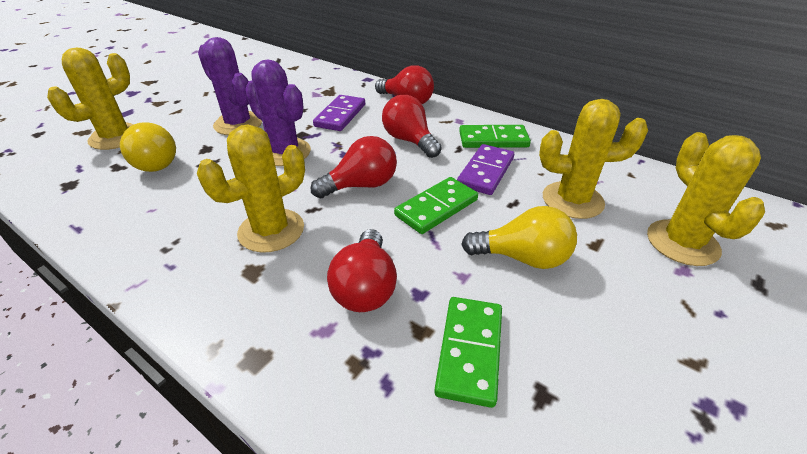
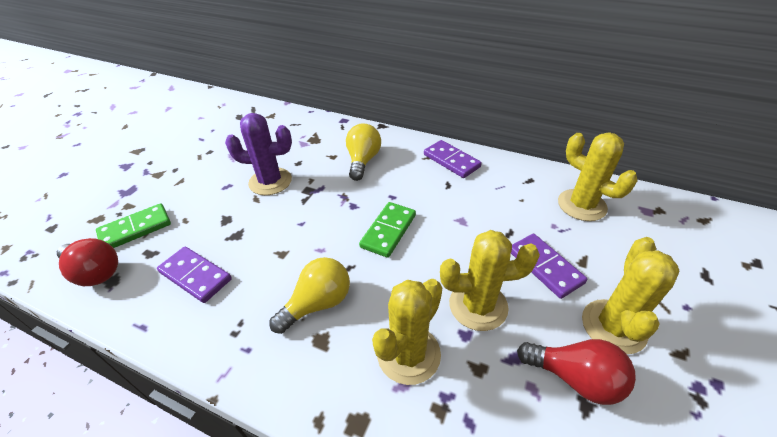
green domino: [394,177,478,234] [434,297,502,408] [459,125,531,148] = 3 -> [96,203,171,248] [359,202,416,258] = 2
purple cactus: [198,37,262,135] [245,59,311,166] = 2 -> [225,113,292,195] = 1
purple domino: [313,95,365,131] [457,144,514,195] = 2 -> [157,247,232,303] [424,140,482,178] [511,234,587,299] = 3
red light bulb: [311,136,397,198] [327,229,397,312] [375,65,434,104] [382,95,442,158] = 4 -> [57,238,118,286] [517,339,636,405] = 2

